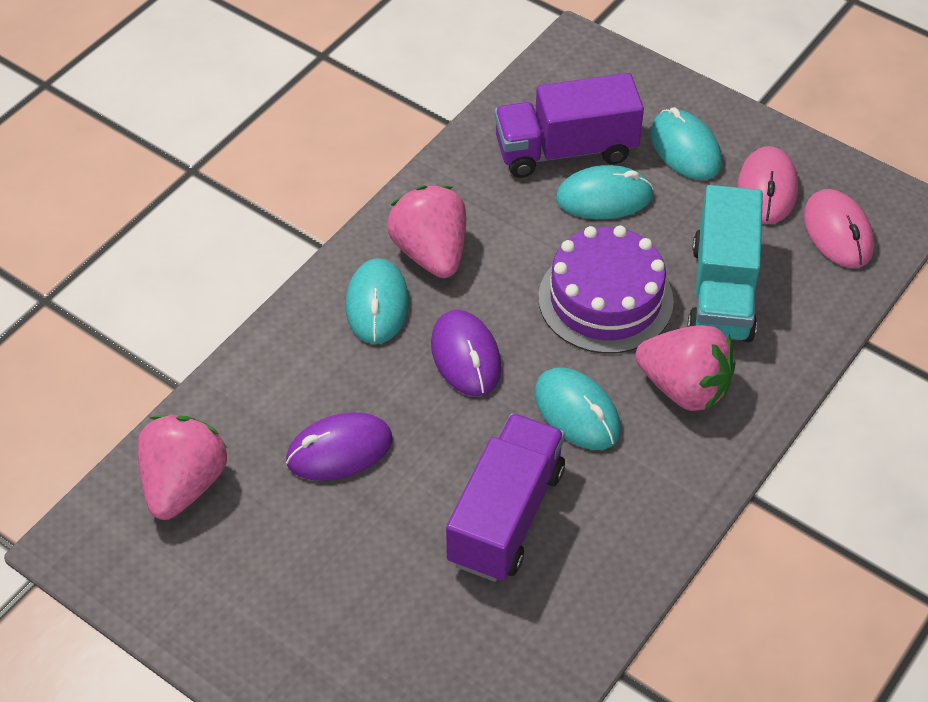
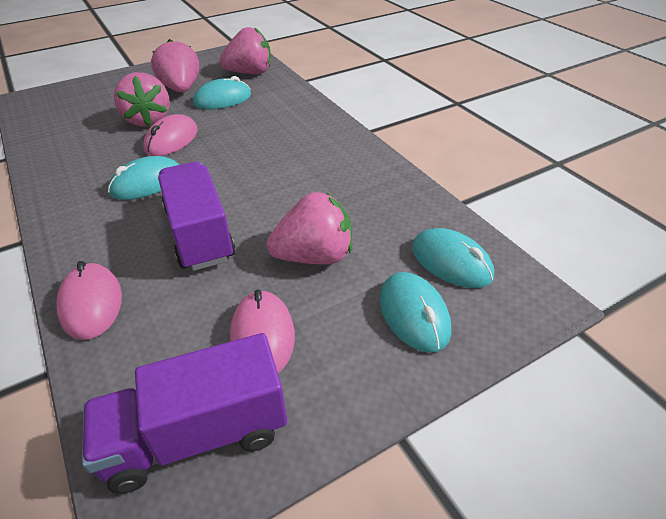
pink mouse: [737,146,798,224] [804,189,874,268] = 2 -> [56,261,122,340] [143,114,198,156] [230,289,295,373] = 3
pink strawberry: [137,415,227,520] [387,185,466,278] [635,325,735,411] = 3 -> [114,72,170,127] [151,39,199,92] [219,27,271,74] [267,192,352,264] = 4
purple cake: [538,225,674,354] = 1 -> none = 0
purple mouse: [286,412,393,481] [431,310,501,396] = 2 -> none = 0
turquoise truck: [687,185,763,342] = 1 -> none = 0

